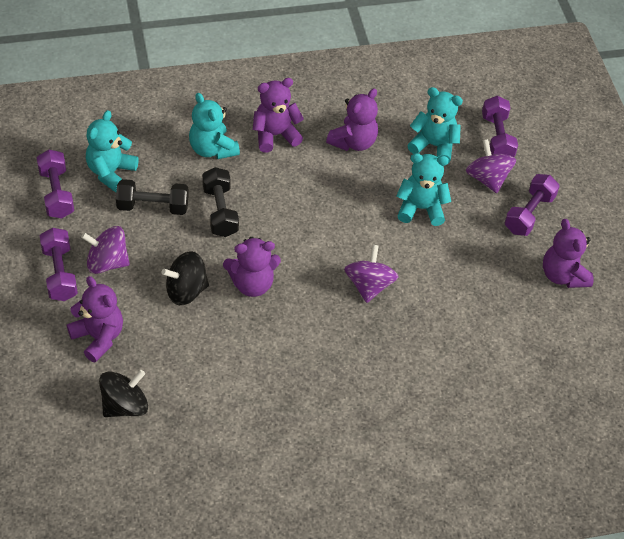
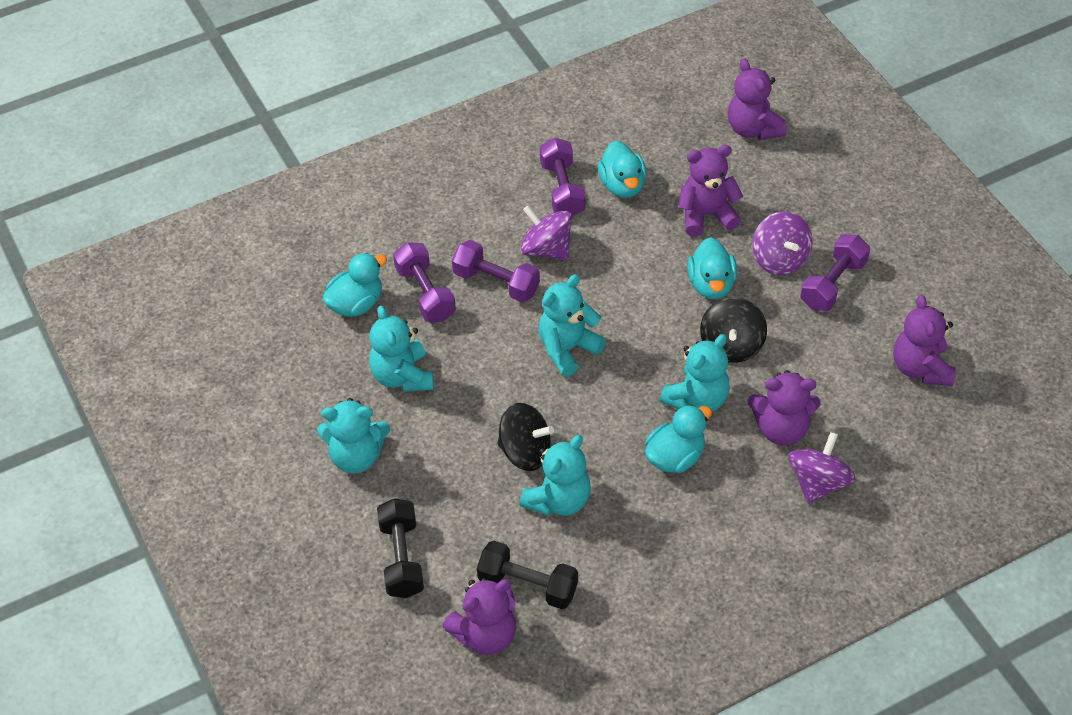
turquoise duck: none = 0 -> [323,253,387,317] [598,141,646,198] [645,405,712,473] [687,237,737,299] = 4
turquoise teddy bear: [86,110,139,192] [189,93,240,159] [396,153,451,226] [407,87,463,162] = 4 -> [317,398,390,473] [369,306,434,392] [519,435,591,516] [538,274,606,377] [660,334,730,412] = 5

